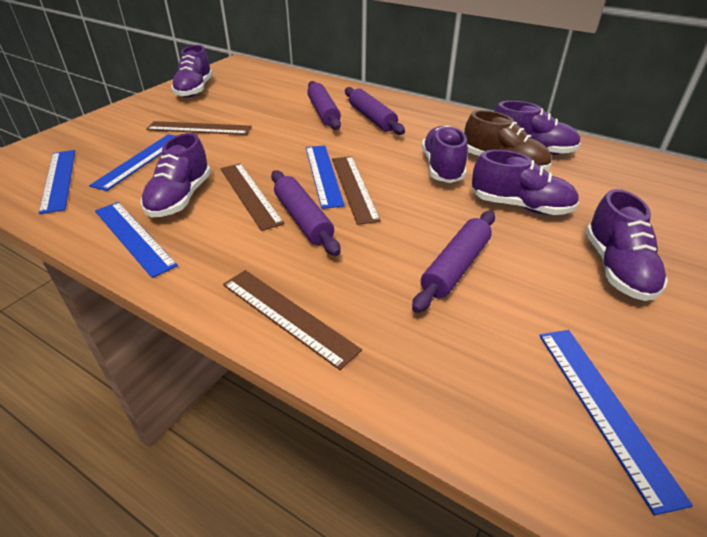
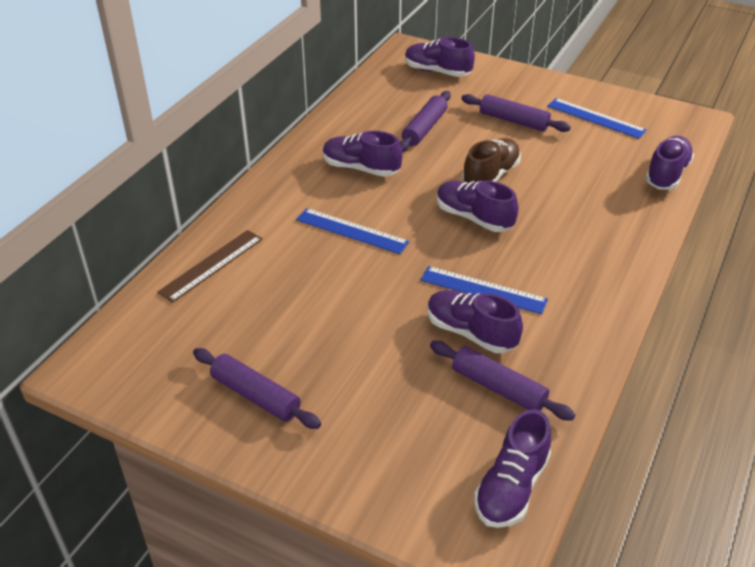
blue ruler: [39,150,75,214] [89,134,175,191] [95,202,178,278] [306,145,345,209] [539,330,693,515] = 5 -> [296,208,410,254] [421,266,548,314] [548,98,647,139] = 3
brown ruler: [146,121,252,135] [220,163,284,231] [223,270,362,370] [332,156,381,225] = 4 -> [157,230,263,303] = 1

